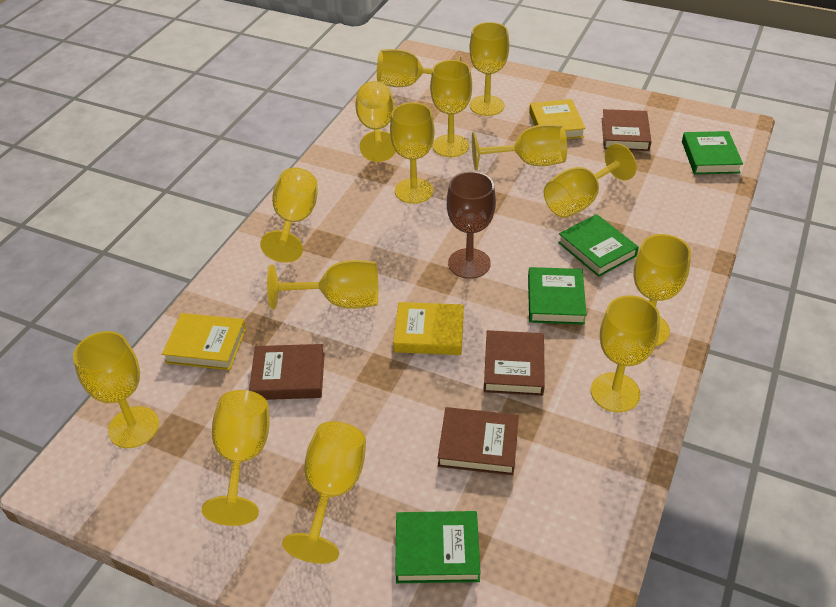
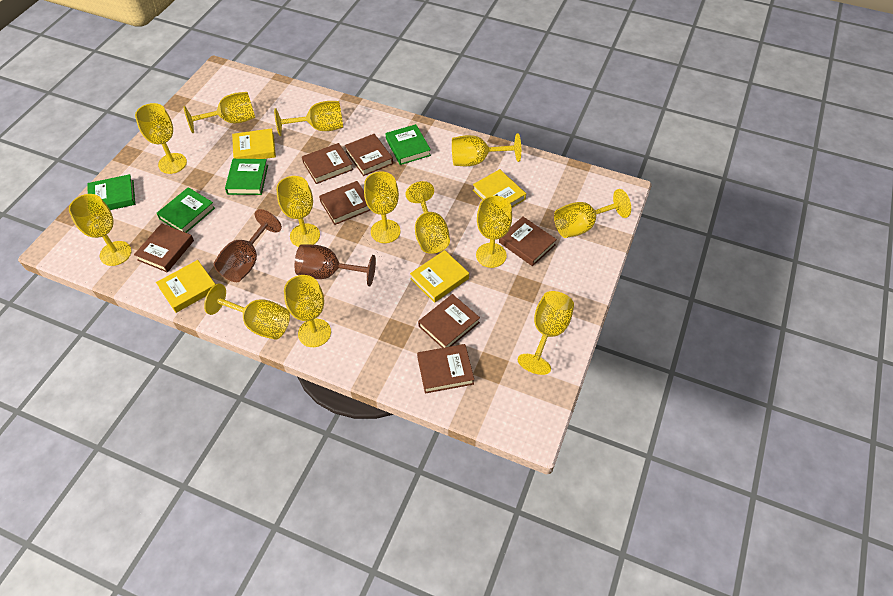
brown book: [249,344,325,400] [438,407,519,475] [484,330,545,396] [602,109,651,151] = 4 -> [134,223,194,273] [302,143,353,184] [319,181,370,225] [345,134,393,176] [417,344,474,394] [418,294,480,348] [499,217,557,266] = 7
brown goblet: [447,171,496,279] = 1 -> [214,209,282,282] [295,244,376,286] = 2
yellow book: [162,313,246,370] [393,302,464,355] [529,99,586,139] = 3 -> [156,260,215,313] [232,128,276,159] [410,250,469,303] [473,169,526,207] = 4
yellow goblet: [73,331,159,448] [202,390,270,526] [260,168,318,263] [267,260,378,309] [282,421,366,564] [355,81,396,162] [377,49,462,87] [390,102,435,204] [430,60,472,157] [469,22,509,116] [472,124,567,171] [544,143,637,218] [591,295,660,412] [633,234,691,346] = 14 -> [69,194,132,266] [135,103,187,174] [183,92,255,133] [204,284,290,340] [274,101,343,136] [276,176,320,247] [284,275,331,347] [364,171,400,243] [405,181,450,254] [452,133,521,166] [476,196,512,268] [518,291,574,375] [554,189,631,238] = 13

